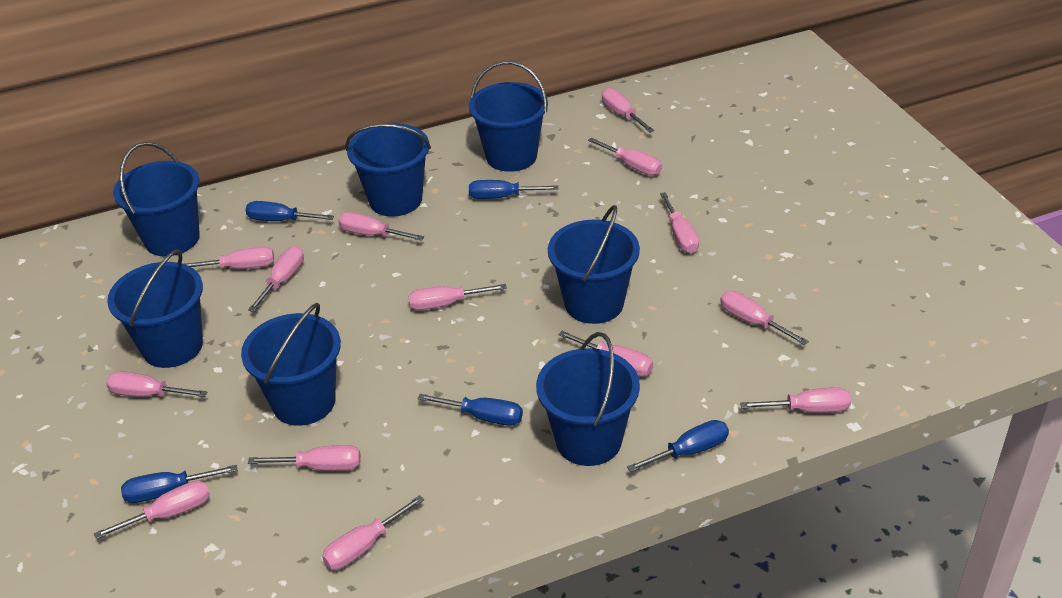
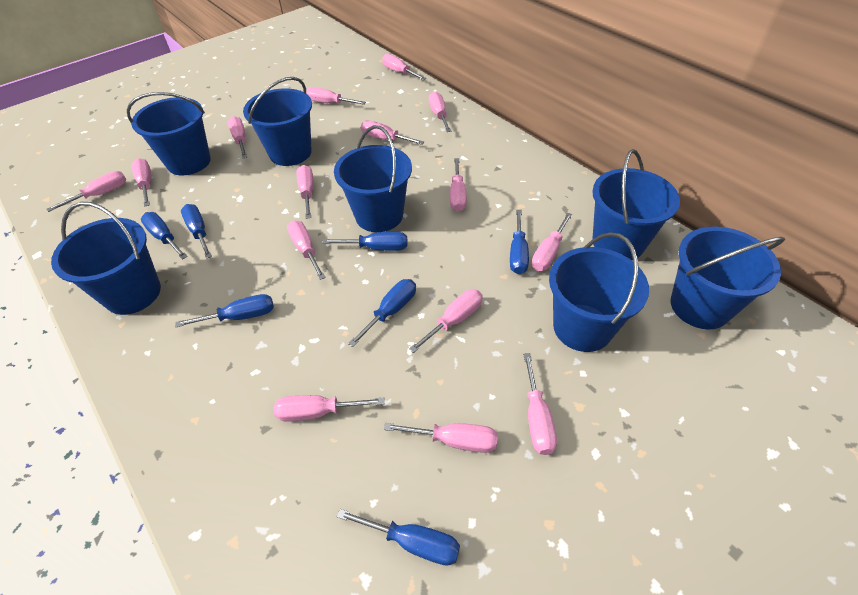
blue screwdriver: [121,465,237,503] [245,201,334,221] [417,394,523,426] [469,180,558,199] [627,420,729,472] = 5 -> [141,212,188,260] [175,294,274,327] [181,204,212,259] [322,232,407,251] [337,509,460,566] [348,279,416,347] [510,210,529,274] = 7
pink screwdriver: [94,481,210,539] [106,371,207,397] [185,247,274,269] [248,246,304,312] [248,445,361,471] [322,495,424,570] [338,212,424,241] [408,284,507,310] [558,331,653,377] [588,138,662,176] [602,88,655,133] [660,192,699,253] [720,291,809,345] [740,387,851,413] = 14 -> [46,171,126,212] [132,158,151,207] [228,116,247,158] [274,395,385,422] [287,220,326,280] [297,165,314,219] [306,87,366,105] [361,120,424,145] [382,54,427,80] [384,423,498,453] [409,289,483,353] [429,91,451,132] [450,158,467,212] [523,353,557,455] [532,213,573,271] = 15

